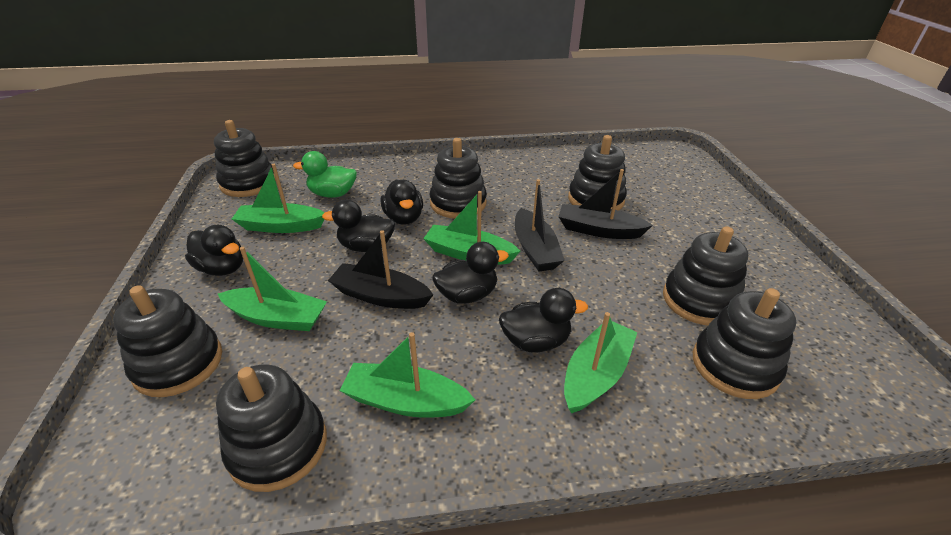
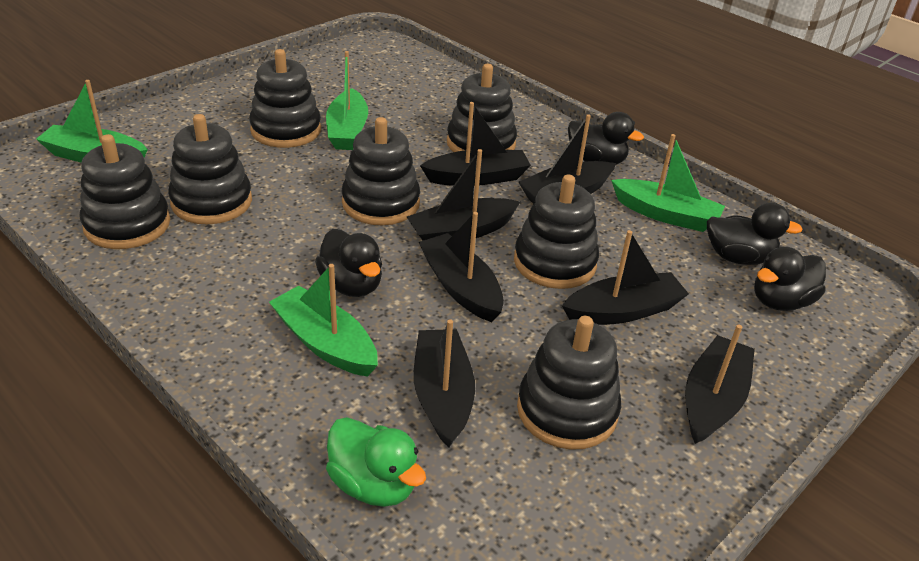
black boat: [328,230,433,309] [515,179,565,272] [559,169,653,239] = 3 -> [407,149,520,240] [414,319,475,447] [419,212,504,322] [420,102,531,186] [519,114,616,204] [562,230,689,325] [685,324,755,444] = 7
black duck: [185,225,243,276] [322,200,395,252] [380,179,423,225] [432,242,509,304] [499,288,588,353] = 5 -> [315,229,382,297] [568,112,644,165] [707,203,803,265] [754,246,826,311] = 4
green boat: [218,247,327,331] [232,164,324,233] [339,332,475,418] [423,191,520,265] [564,312,637,413] = 5 -> [36,80,148,163] [269,264,378,377] [326,51,368,150] [611,134,725,232] = 4

